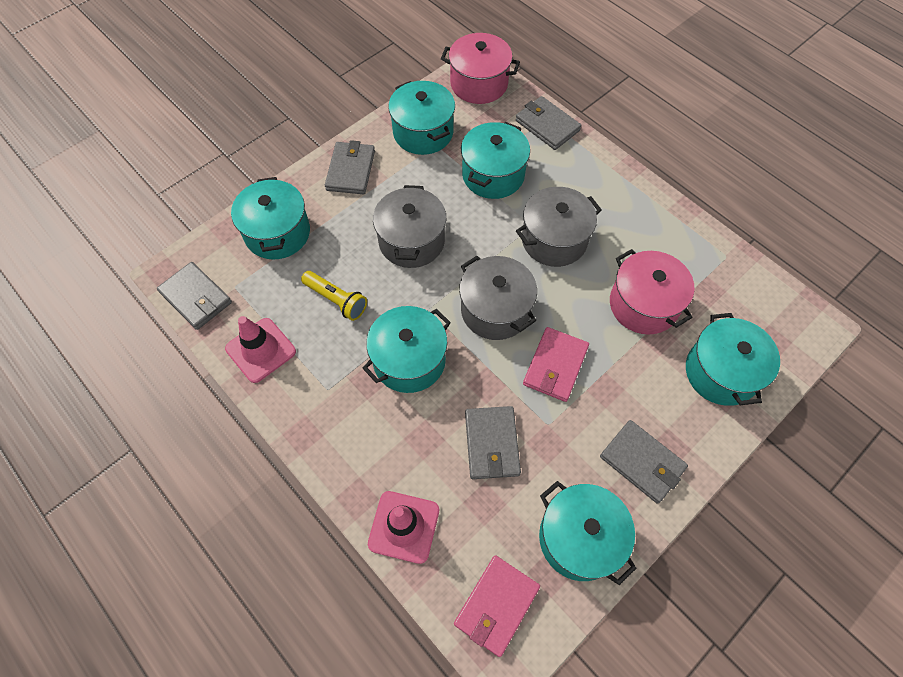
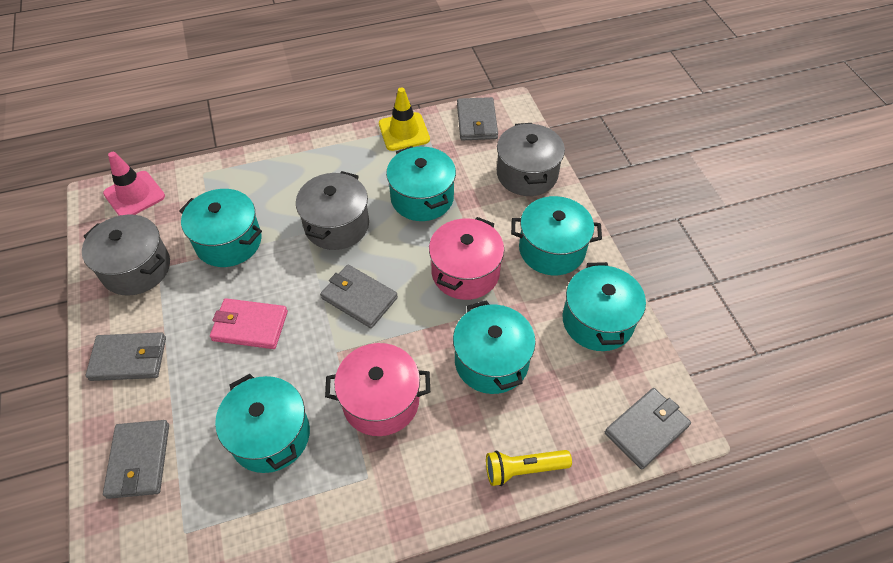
pink traffic cone: [225,316,296,383] [368,491,439,564] = 2 -> [103,152,165,216] = 1
pink wallet: [454,555,540,657] [523,327,589,402] = 2 -> [210,298,288,349] = 1
yellow traffic cone: none = 0 -> [379,87,430,151] = 1

